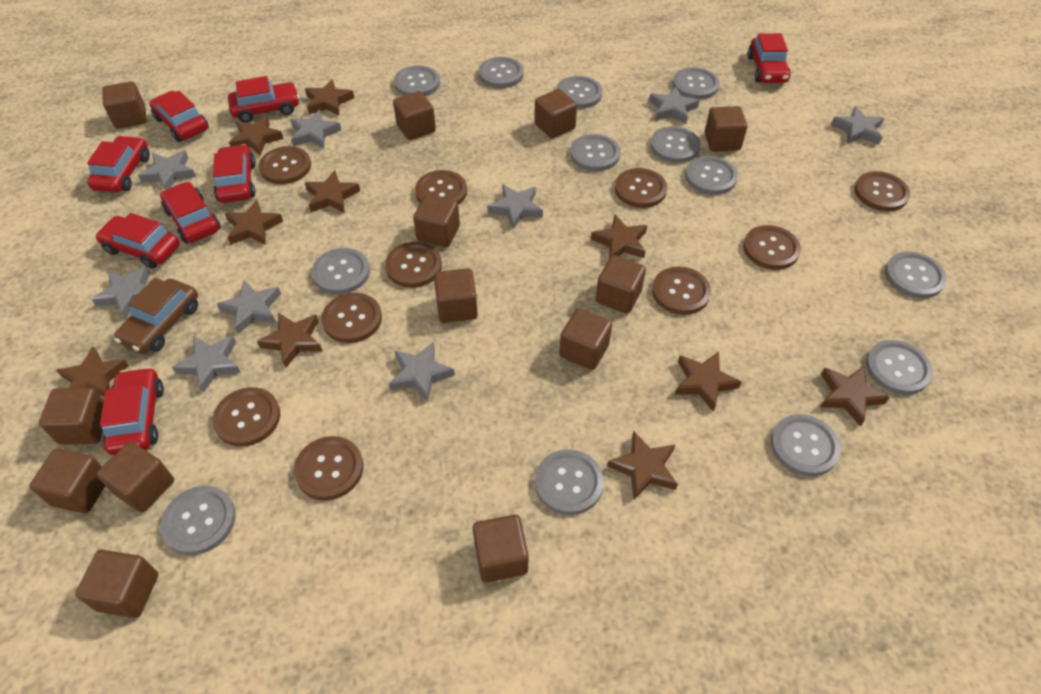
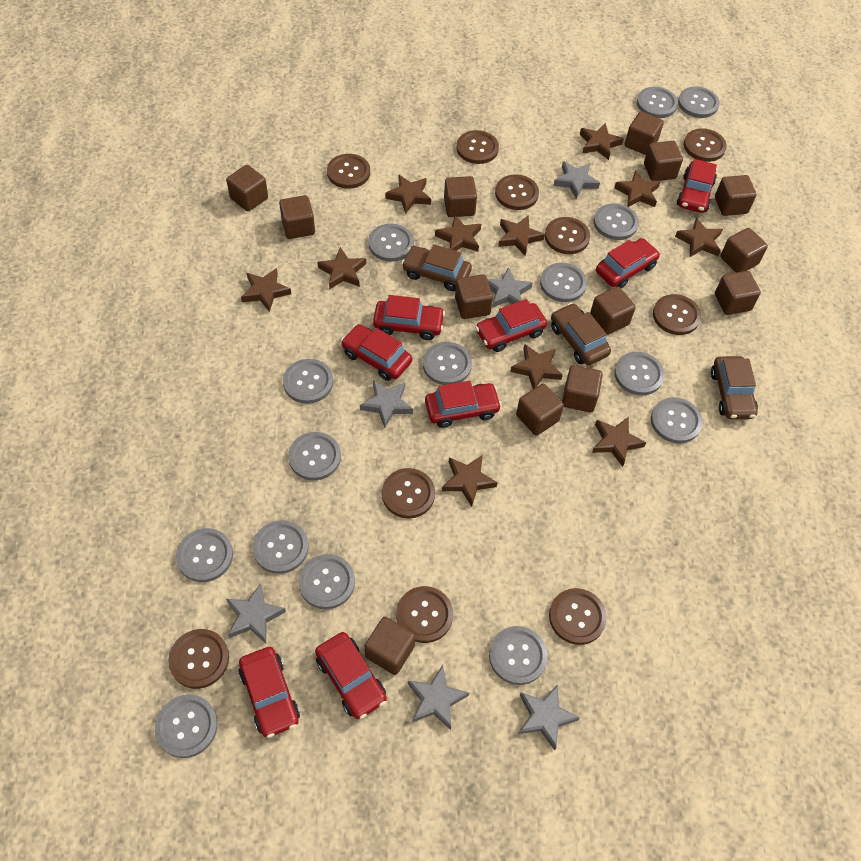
brown car: [114,278,198,353] = 1 -> [402,244,472,291] [551,303,611,365] [711,356,758,419] = 3
brown star: [56,346,129,397] [225,200,283,245] [229,115,283,156] [257,313,322,368] [305,79,354,115] [305,170,360,213] [591,215,647,258] [607,431,678,500] [675,352,742,412] [820,366,890,427] = 10 -> [241,268,291,312] [317,247,366,289] [385,175,431,214] [435,215,481,252] [442,455,498,507] [498,215,545,256] [510,344,563,389] [580,123,624,160] [592,417,646,467] [614,170,661,207] [675,217,723,257] = 11
grey button: [160,486,236,555] [312,248,370,294] [394,65,440,96] [479,57,524,88] [535,449,604,515] [556,76,603,109] [570,134,620,171] [650,126,700,163] [673,67,720,100] [685,156,738,195] [771,414,841,476] [866,340,933,395] [885,252,947,298] = 13 -> [155,694,218,758] [176,528,233,582] [252,520,309,574] [283,359,333,404] [288,432,341,480] [298,554,355,609] [368,224,414,262] [423,342,472,385] [489,626,548,685] [540,263,587,302] [594,203,639,240] [614,352,665,395] [637,87,678,118] [651,397,703,443] [678,87,720,118] = 15
grey star: [91,266,150,319] [138,150,196,189] [172,336,241,393] [217,280,281,334] [290,110,342,149] [389,342,455,402] [487,184,543,229] [649,87,699,124] [831,106,884,145] = 9 -> [226,583,286,643] [360,380,413,428] [408,665,469,730] [488,267,533,308] [518,684,580,750] [553,161,600,199] = 6

